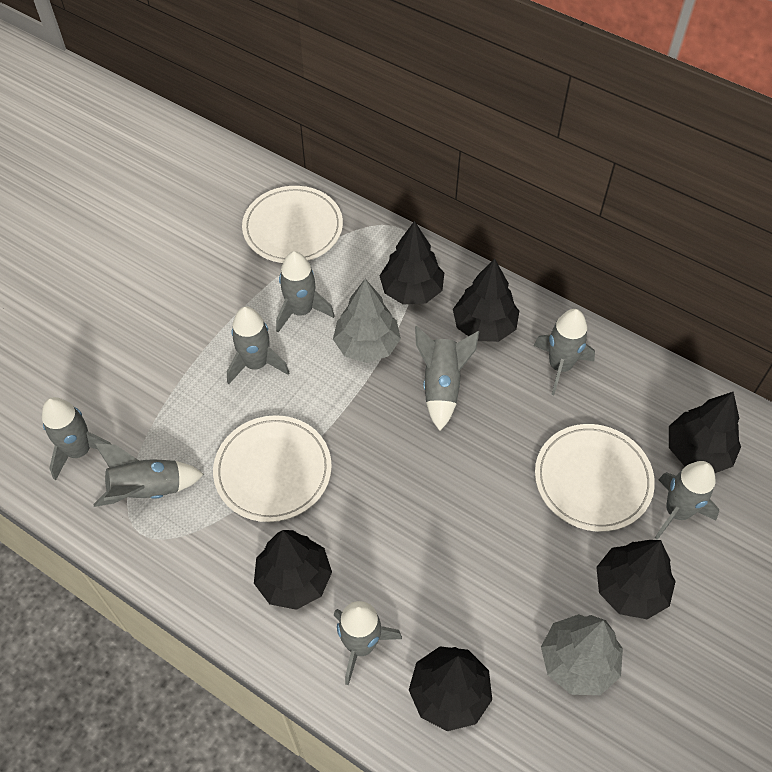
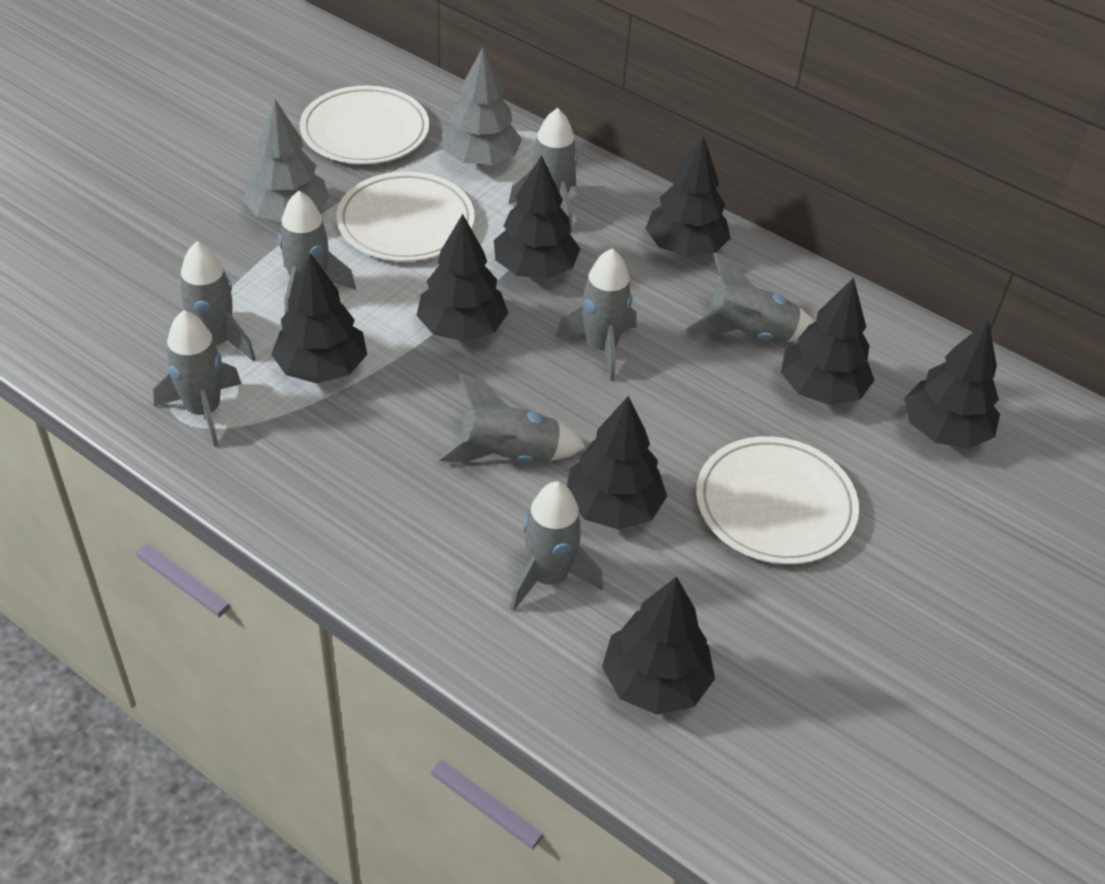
black tree: [254,530,332,610] [380,221,444,305] [409,647,492,731] [453,259,519,342] [596,540,676,619] [669,392,741,473] = 6 -> [271,253,367,383] [416,214,508,342] [494,155,580,279] [567,396,667,530] [602,576,715,715] [645,136,731,257] [781,278,875,405] [904,321,1000,449] = 8

